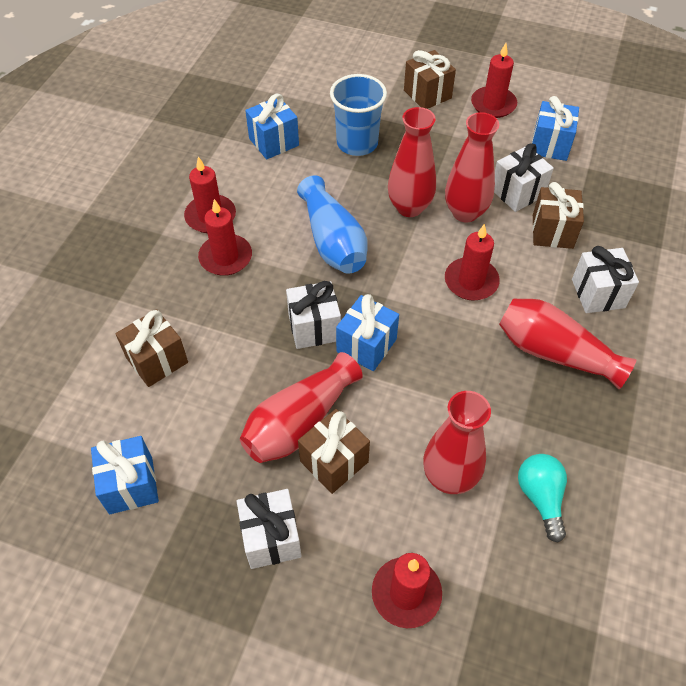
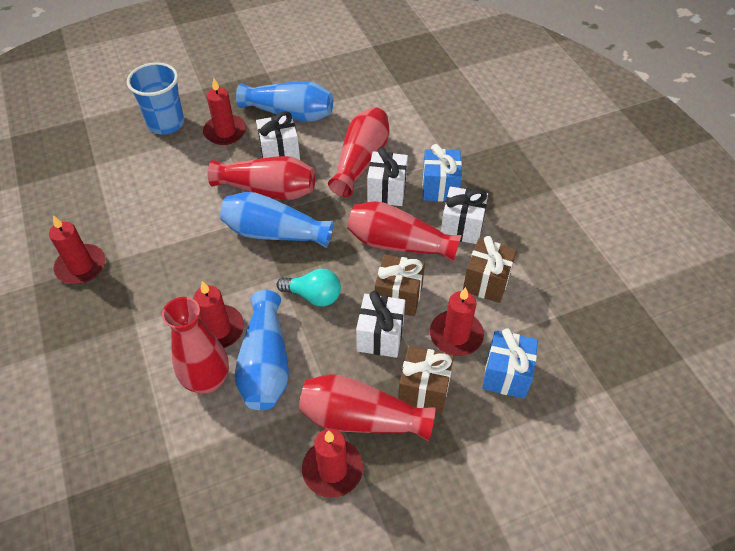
blue gift: [91,436,159,514] [245,94,299,159] [336,294,399,371] [532,96,579,161] = 4 -> [422,144,462,202] [482,328,538,399] = 2
blue vase: [297,175,368,274] = 1 -> [220,192,334,248] [235,290,289,410] [236,81,333,122] = 3
brown gift: [116,309,188,387] [298,409,370,494] [404,50,456,109] [532,182,584,249] = 4 -> [375,254,425,316] [398,346,454,413] [463,236,517,303] = 3

